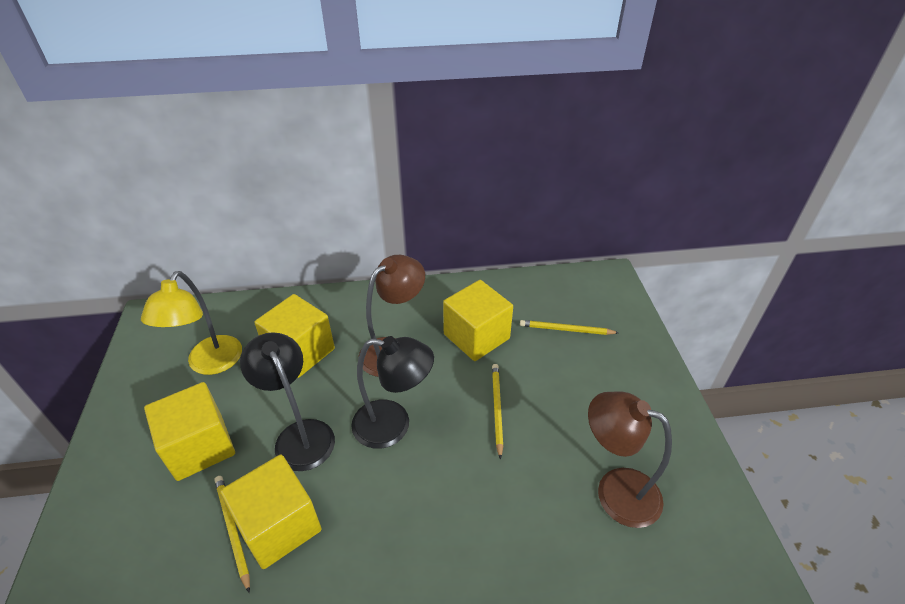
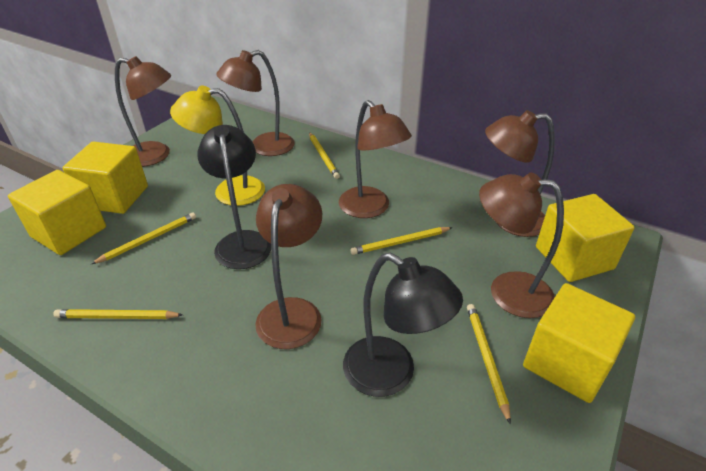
brown lamp: [358,255,425,377] [588,391,672,528] = 2 -> [115,56,171,167] [216,50,295,156] [255,184,322,349] [339,100,412,218] [479,173,564,318] [485,110,555,237] = 6
yellow pencil: [214,476,250,593] [492,364,503,459] [520,320,619,335] = 3 -> [53,309,183,319] [91,212,196,264] [309,132,340,179] [350,227,453,255] [467,304,511,425] = 5

